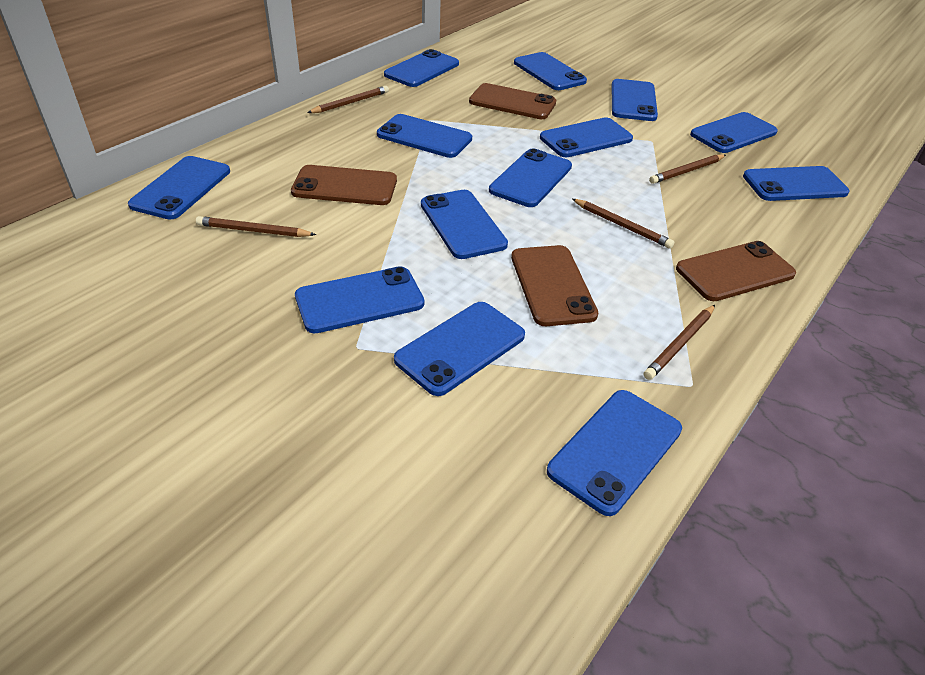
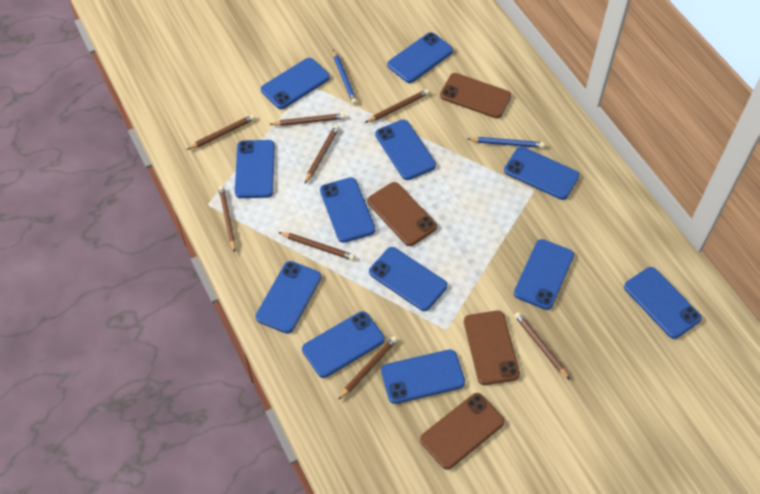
blue pencil: none = 0 -> [333,50,357,104] [468,137,545,148] = 2
blue phone: [128,156,230,219] [295,266,424,333] [377,114,472,158] [384,49,459,87] [394,302,525,396] [421,190,508,259] [489,148,572,207] [514,52,587,90] [540,117,633,157] [547,390,682,516] [611,79,658,121] [690,112,778,153] [743,166,850,201] = 13 -> [235,140,275,198] [256,261,321,334] [261,58,330,109] [302,311,385,378] [320,177,375,243] [369,247,447,311] [375,120,436,180] [381,349,465,404] [387,32,453,83] [504,147,580,200] [514,239,574,310] [624,267,702,339] = 12
brown pencil: [196,216,316,237] [307,86,389,113] [572,199,674,249] [644,305,715,380] [649,154,726,184] = 5 -> [186,114,255,150] [218,186,236,252] [270,113,345,126] [278,232,355,260] [305,125,339,183] [338,336,398,400] [365,89,429,123] [514,312,570,380] = 8

